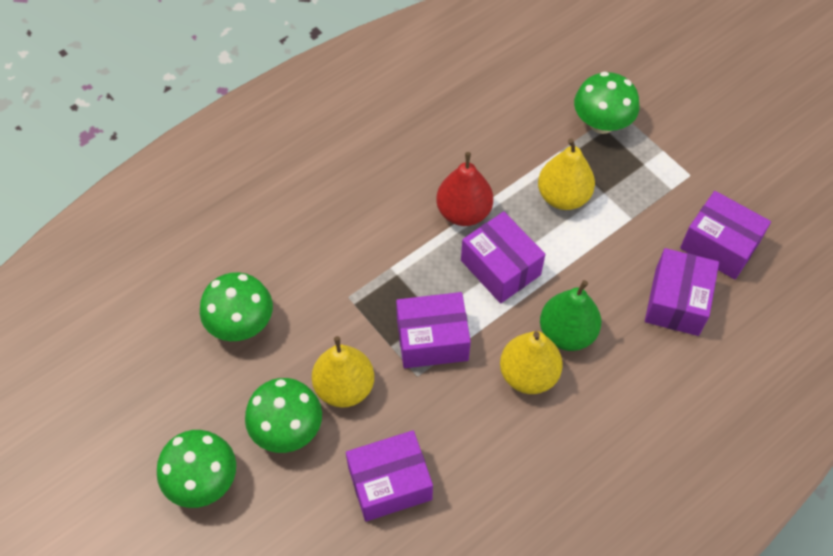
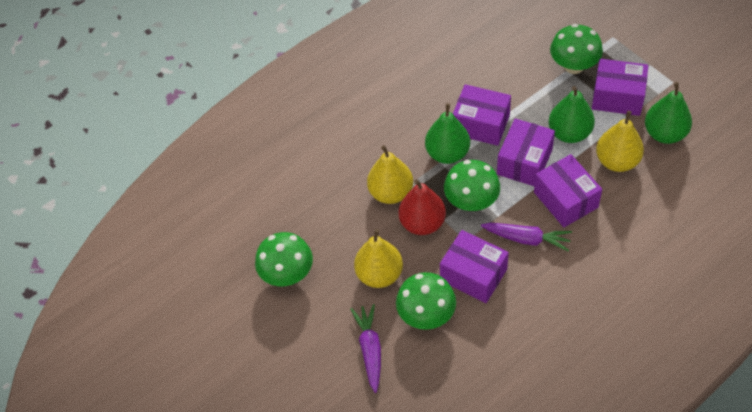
green pear: [540,280,601,351] = 1 -> [425,103,470,164] [549,86,595,143] [645,82,692,144] = 3
purple carrot: none = 0 -> [350,304,381,393] [481,223,572,252] = 2

